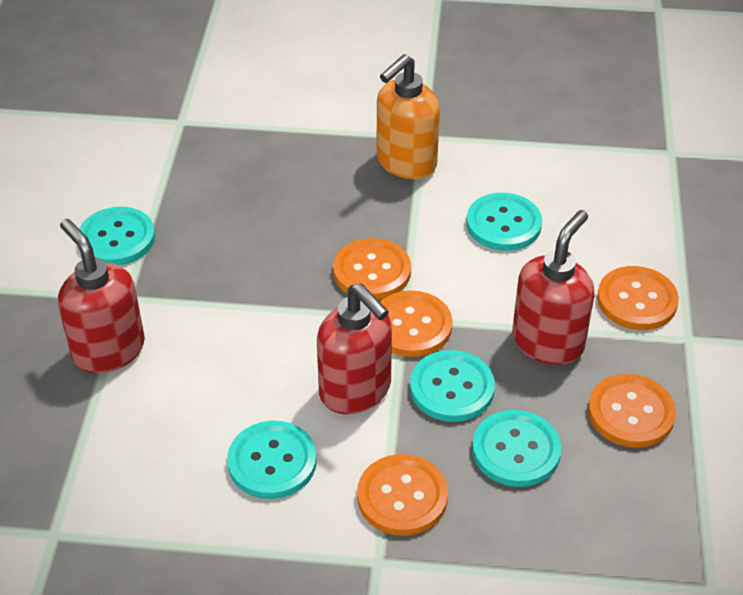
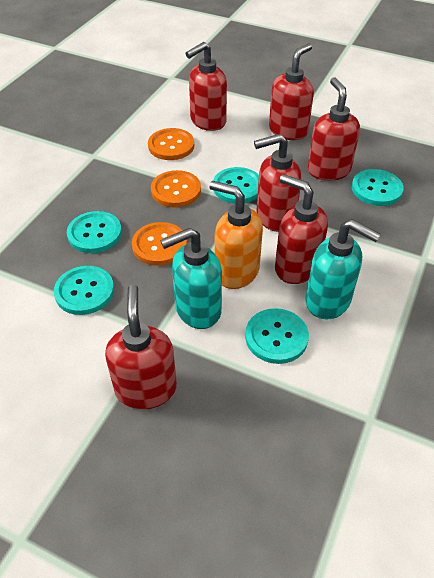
orange button: [333,238,411,300] [357,454,448,536] [380,291,452,357] [588,374,676,448] [597,266,679,330] = 5 -> [132,222,187,266] [148,128,194,160] [151,170,201,207] = 3
red soap dispenser: [58,219,145,373] [317,283,392,414] [512,210,594,365] = 3 -> [105,284,177,409] [186,42,227,131] [254,134,302,232] [269,43,314,140] [275,174,328,284] [308,77,360,181] = 6
turquoise soap dispenser: none = 0 -> [160,228,222,329] [305,219,381,320] = 2

